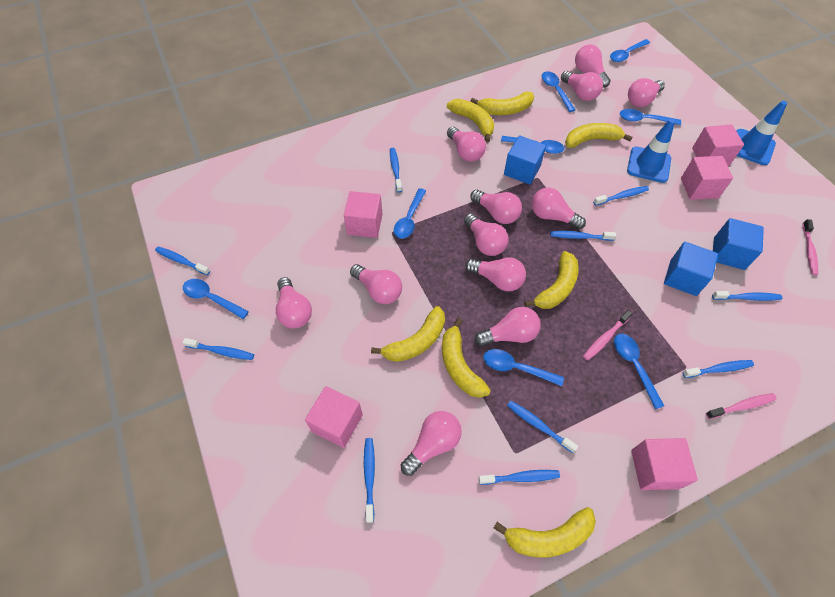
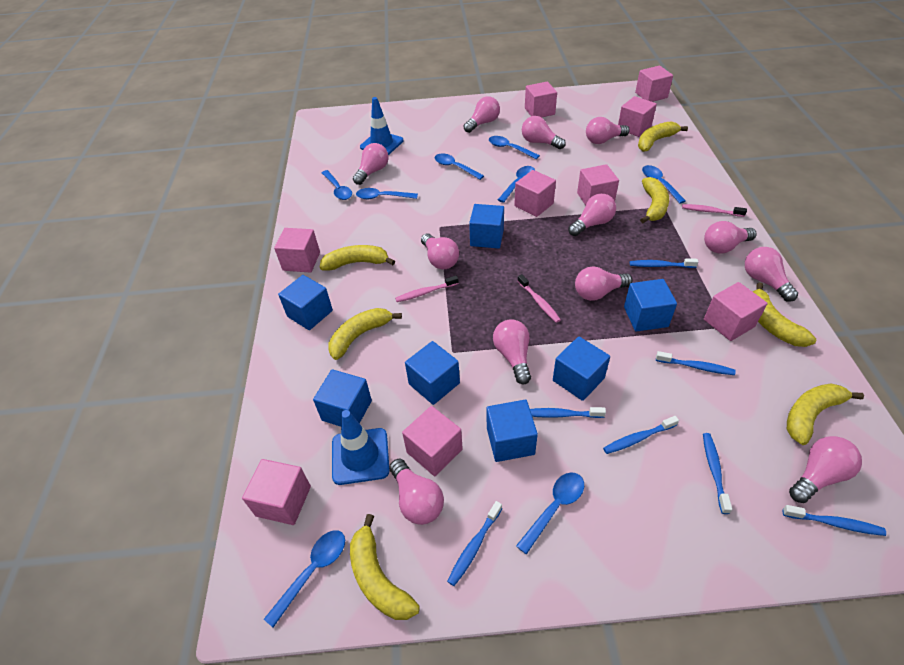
blue cube: [504,136,546,185] [664,242,718,296] [713,218,764,270] = 3 -> [278,275,333,330] [313,369,372,427] [405,341,460,405] [469,204,504,249] [487,400,538,462] [553,336,610,401] [624,279,677,332] = 7
blue toothbrush: [155,246,210,275] [182,338,254,360] [364,438,375,523] [390,148,402,192] [479,470,560,485] [507,401,578,453] [550,231,616,241] [593,186,649,206] [682,360,754,378] [712,291,782,301] = 10 -> [447,501,502,586] [530,407,606,418] [603,416,679,454] [630,258,698,268] [656,351,736,375] [703,433,732,514] [783,505,886,536] = 7
pink cube: [305,386,363,448] [344,191,383,238] [631,438,698,490] [681,156,733,200] [692,124,744,166] = 5 -> [242,459,311,525] [274,228,320,273] [402,406,463,476] [514,170,556,217] [525,82,557,117] [577,164,619,205] [618,96,657,137] [635,66,673,102] [704,282,768,341] = 9

